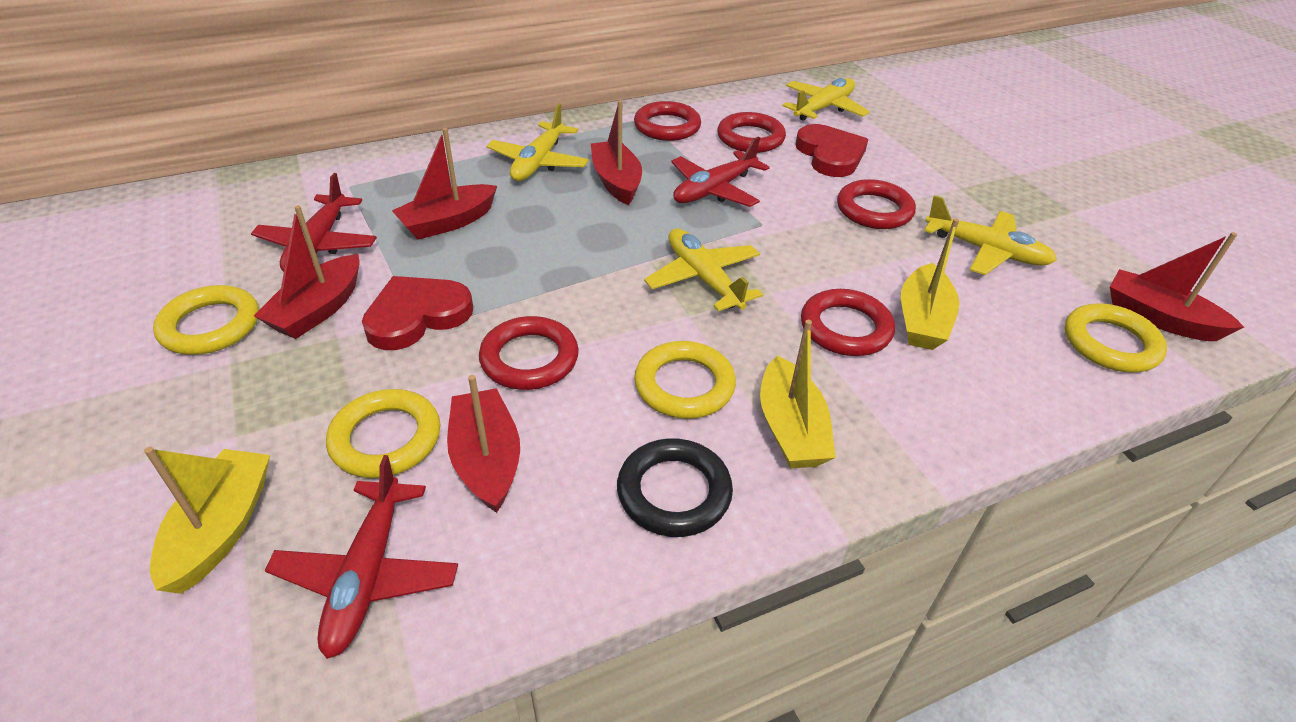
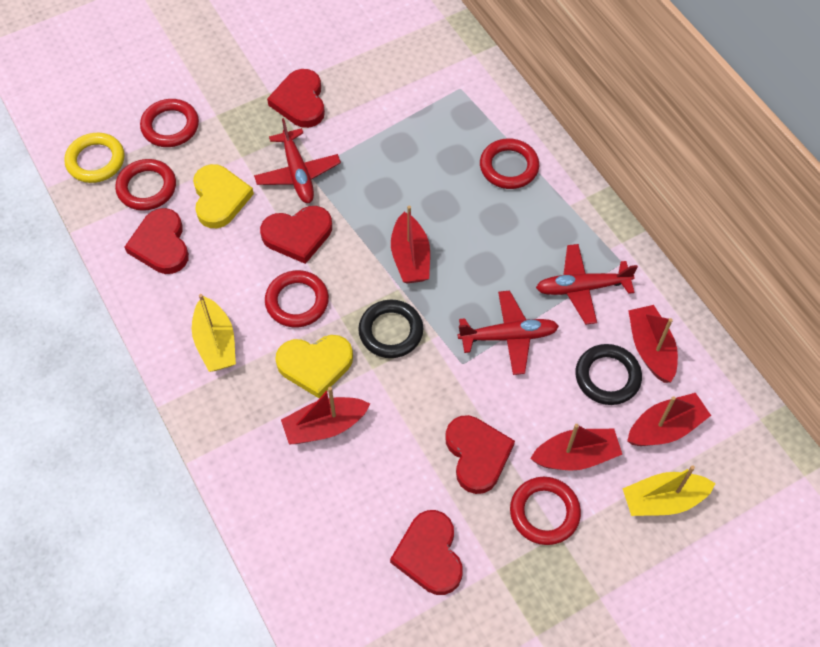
black ring: [617,438,733,537] = 1 -> [358,300,423,358] [575,344,642,405] = 2
red heart: [362,276,473,350] [795,124,868,177] = 2 -> [125,208,189,274] [260,206,332,264] [267,69,325,128] [390,510,463,595] [445,415,515,494] = 5
yellow boat: [144,447,270,594] [760,320,836,469] [901,218,959,350] = 3 -> [192,294,236,372] [622,465,716,516] = 2
yellow heart: none = 0 -> [193,164,254,228] [275,335,353,398] = 2
yellow plane: [486,103,589,181] [644,228,763,311] [782,78,870,121] [924,195,1057,275] = 4 -> none = 0
yellow ring: [153,285,259,355] [326,389,440,478] [634,341,736,419] [1065,303,1167,372] = 4 -> [64,133,125,183] = 1

